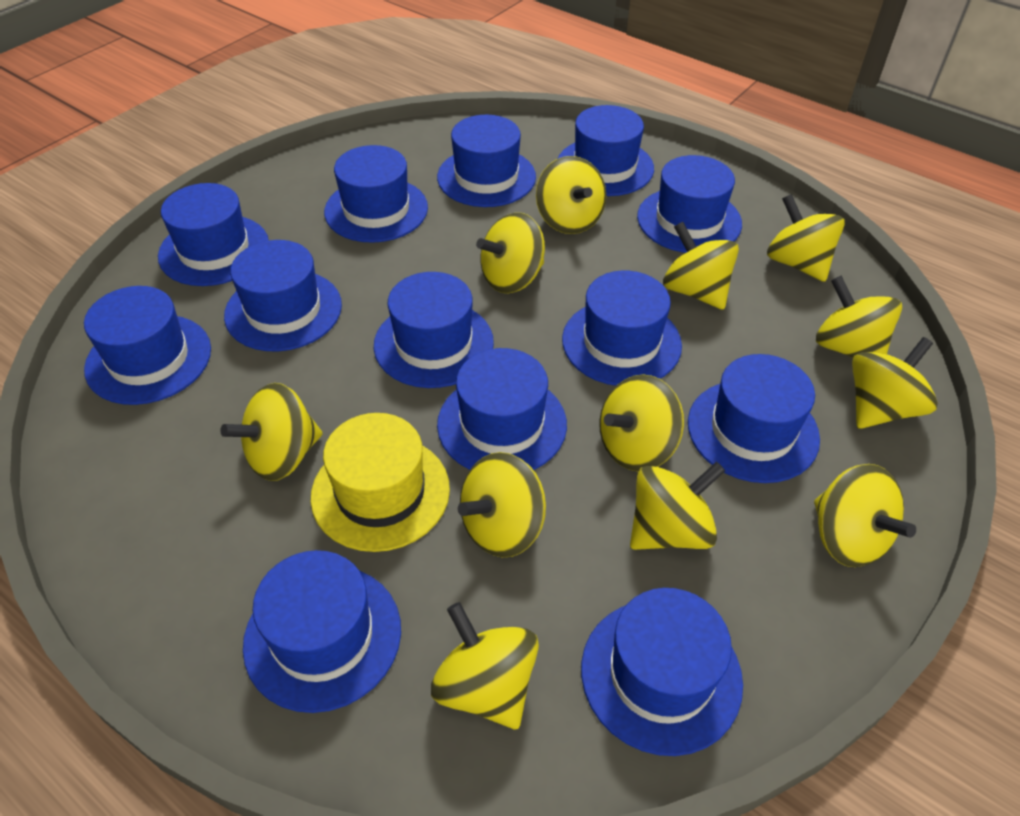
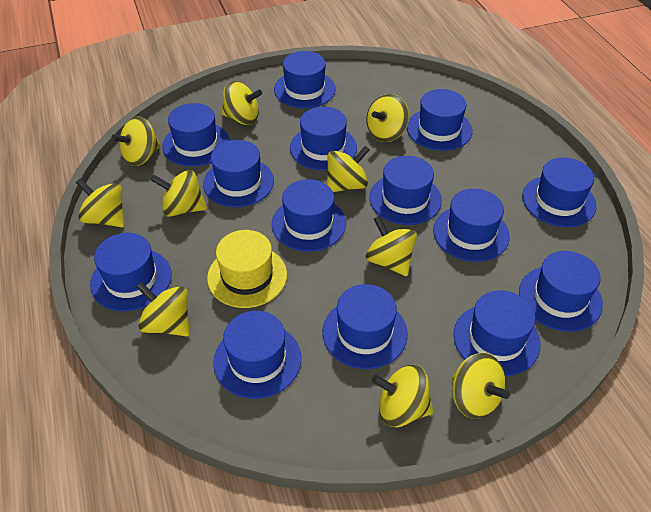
blue hat: [84,286,211,405] [158,183,269,286] [224,240,342,351] [243,550,401,713] [324,145,428,243] [374,272,494,388] [437,115,536,207] [437,348,567,470] [558,105,654,196] [562,271,682,386] [581,588,743,756] [637,155,742,253] [688,354,820,483] = 13 -> [90,233,172,311] [162,103,230,167] [203,140,274,207] [213,311,301,399] [272,179,346,252] [274,51,336,108] [290,107,357,170] [322,284,408,369] [369,156,442,225] [407,89,473,151] [433,189,510,262] [453,290,540,376] [519,251,603,332] [522,158,597,227] = 14
yellow spinning top: [220,383,322,481] [431,602,539,729] [458,452,546,557] [476,213,545,293] [536,156,606,234] [599,375,684,472] [630,461,725,550] [663,222,739,310] [767,194,845,282] [814,464,916,567] [816,276,902,358] [852,337,938,429] = 12 -> [76,178,124,227] [111,117,161,166] [136,281,190,336] [151,170,207,217] [221,81,262,125] [327,146,369,192] [366,94,409,142] [366,216,417,276] [372,365,434,427] [452,353,510,419] = 10

